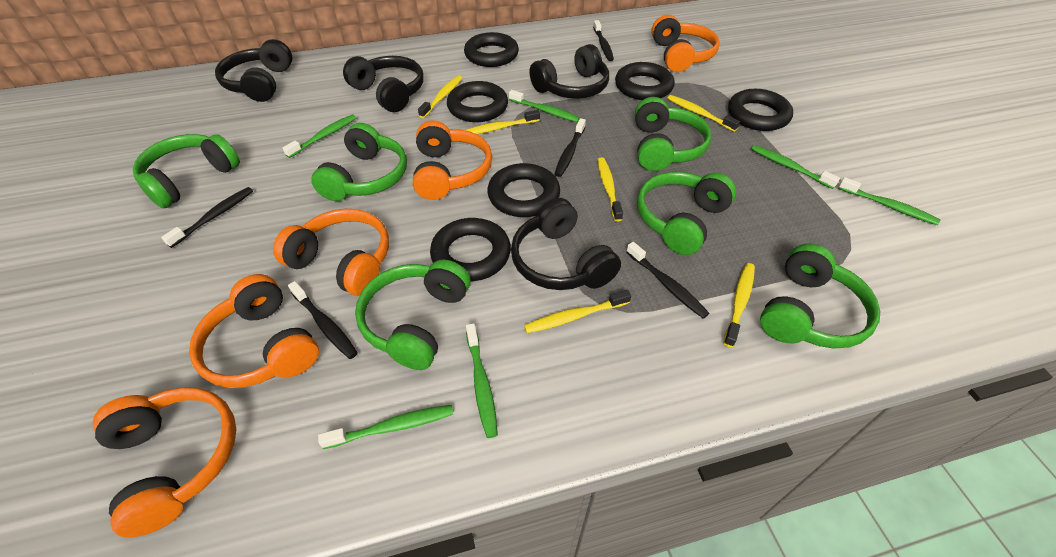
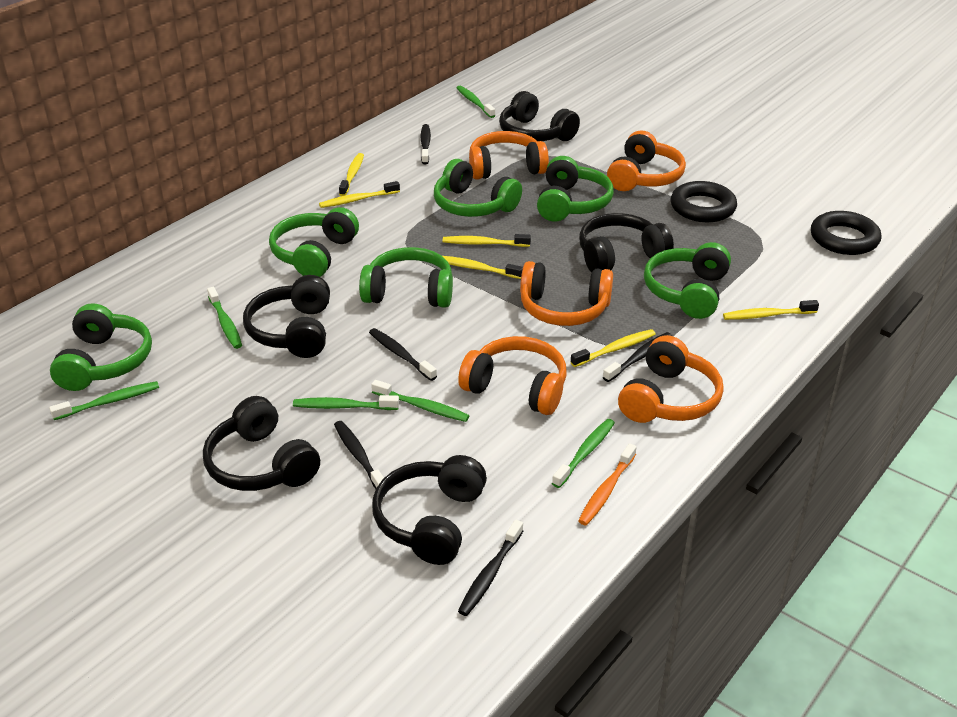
black headphones: [215,39,293,102] [343,56,424,112] [511,198,621,290] [529,44,609,99] = 4 -> [203,396,320,491] [243,275,330,358] [372,455,487,565] [499,91,580,142] [579,213,674,273] = 5
black ring: [430,218,511,281] [447,81,508,122] [464,32,519,67] [487,163,560,217] [615,62,675,100] [728,89,793,131] = 6 -> [671,181,737,222] [811,211,882,255] = 2
orange toothbrush: none = 0 -> [578,443,636,525] = 1

